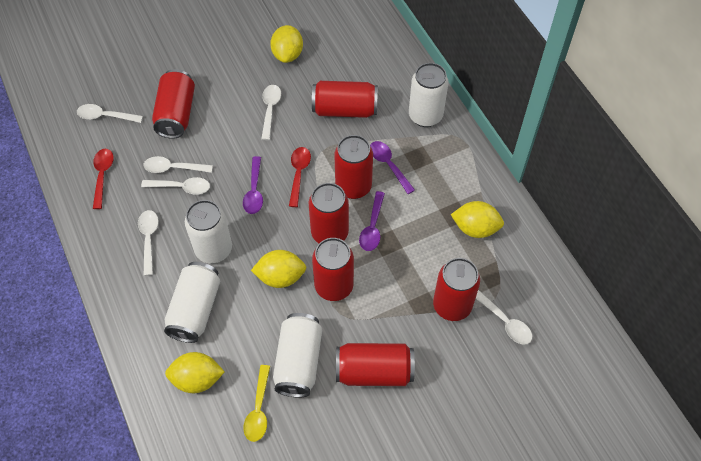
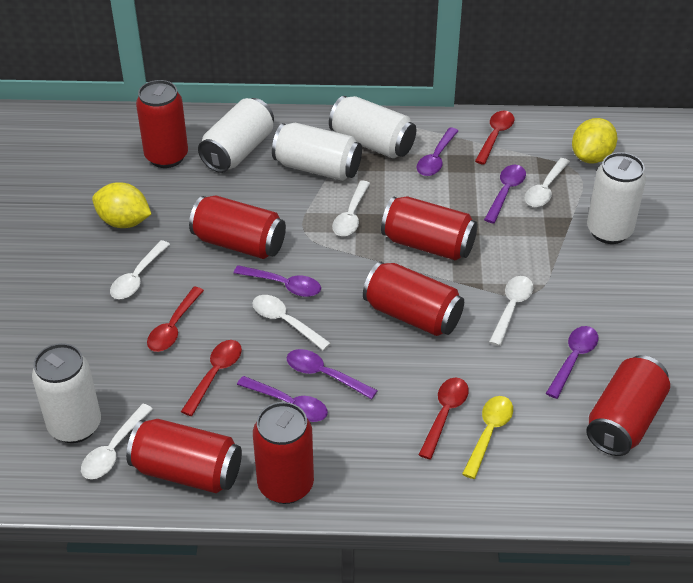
purple spoon: [243,156,263,214] [359,191,385,251] [370,141,415,194] = 3 -> [234,265,321,297] [237,376,328,422] [287,349,378,399] [417,128,458,176] [484,165,526,223] [546,326,598,399] = 6
red spoon: [93,149,114,209] [289,147,311,207] = 2 -> [147,287,204,352] [181,340,242,416] [419,378,469,459] [475,111,515,165] = 4
white can: [164,262,220,343] [185,200,232,263] [273,313,322,398] [409,63,448,127] = 4 -> [32,343,101,443] [198,98,274,173] [272,123,362,181] [329,96,417,158] [587,152,646,244] = 5
yellow lemon: [165,352,225,393] [251,250,306,288] [270,25,303,63] [451,201,504,238] = 4 -> [92,182,151,228] [572,118,617,163] = 2

